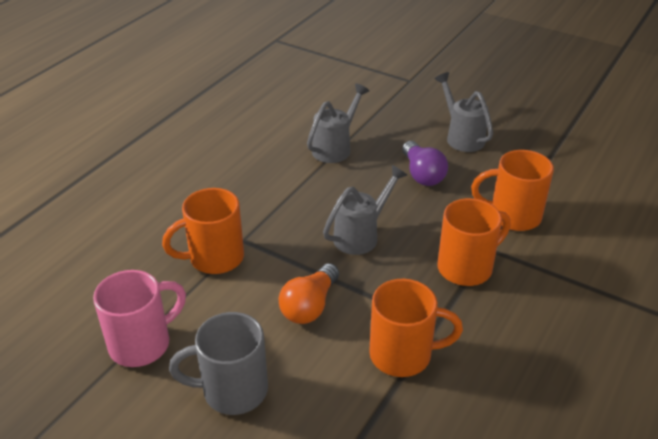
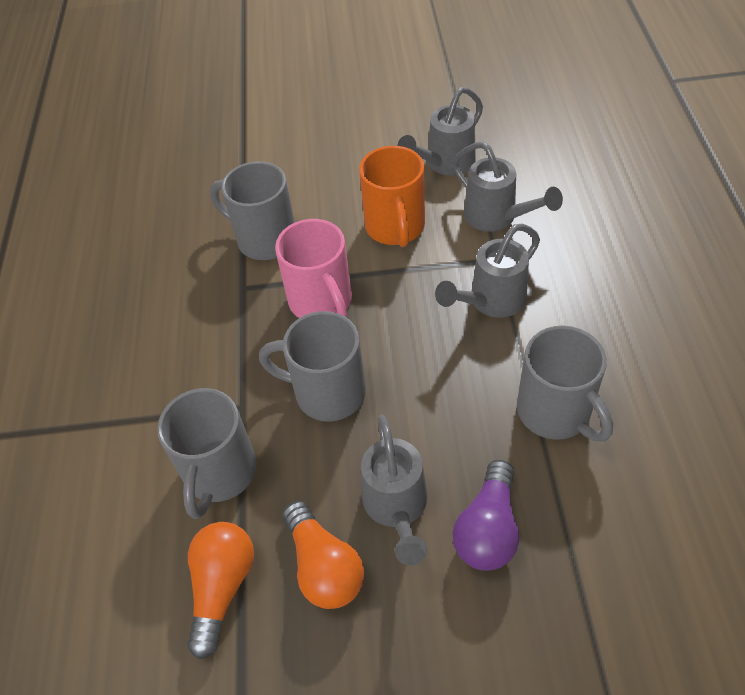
grey mug: [169,312,268,415] = 1 -> [157,388,257,519] [210,161,295,260] [259,311,366,422] [517,325,613,442] = 4
grey watering can: [307,83,369,163] [323,165,407,255] [434,72,493,152] = 3 -> [361,415,427,565] [397,87,483,176] [435,224,540,318] [452,141,563,232] = 4
orange light bulb: [279,263,339,324] = 1 -> [187,522,254,659] [283,501,364,609] = 2
orange mug: [162,188,244,274] [369,279,463,377] [437,198,511,286] [471,150,554,231] = 4 -> [359,146,425,247] = 1

